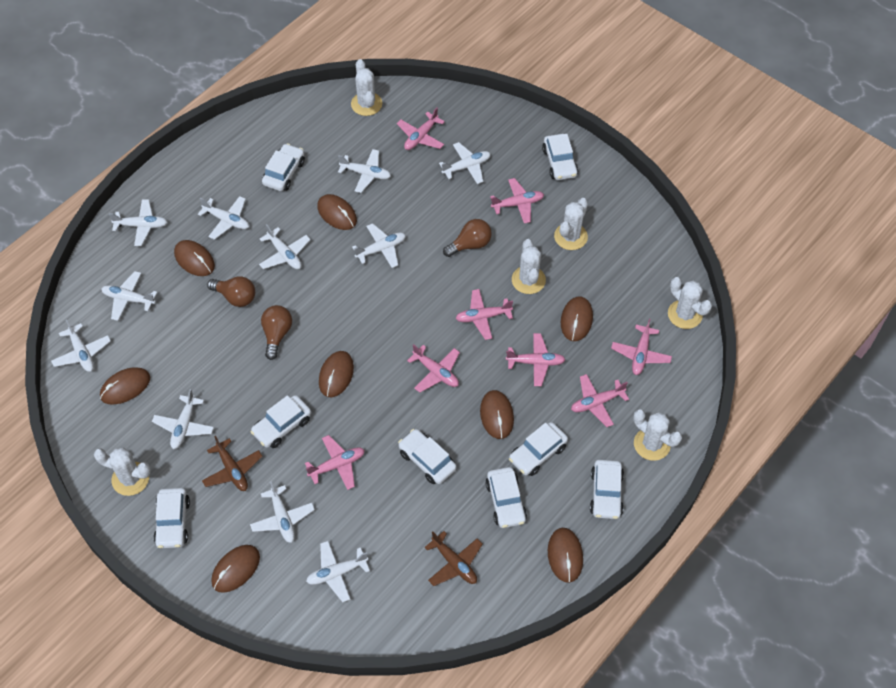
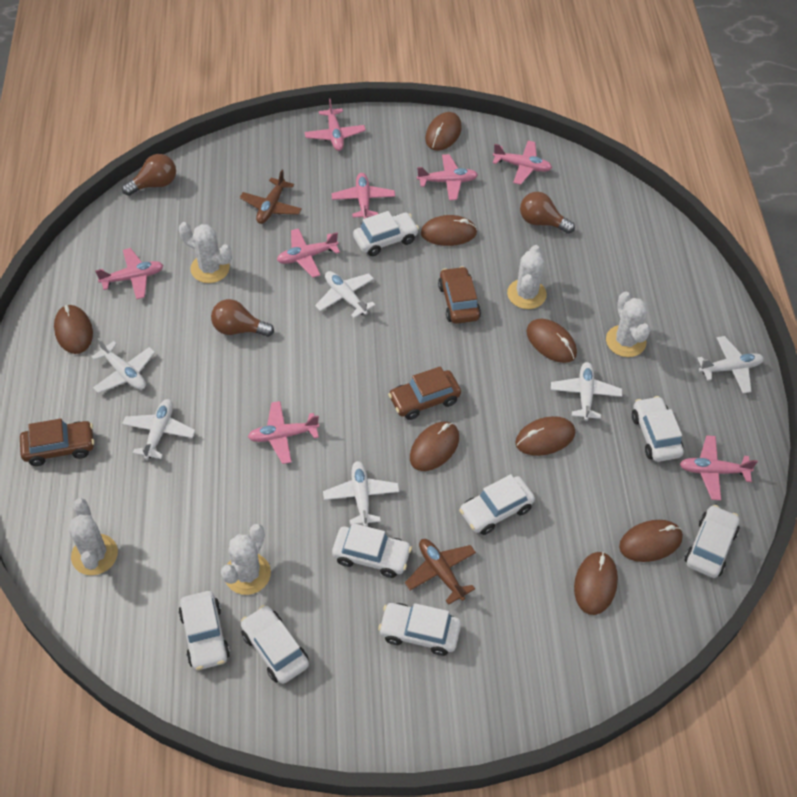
brown car: none = 0 -> [20,419,95,466] [388,366,461,420] [438,266,481,324] = 3
white cactus: [94,447,151,496] [351,59,382,116] [512,239,546,294] [554,198,588,250] [633,409,682,461] [668,277,712,329] = 6 -> [68,498,118,575] [179,222,232,283] [221,524,271,595] [507,245,547,309] [606,292,650,357] = 5
white plane: [51,320,111,372] [101,271,157,321] [109,199,168,246] [152,389,214,449] [198,196,249,240] [250,481,315,543] [259,224,311,269] [306,541,370,602] [338,149,391,193] [352,223,406,268] [439,142,491,184] = 11 -> [92,338,155,393] [122,399,195,460] [315,271,376,318] [323,461,399,526] [551,362,622,421] [697,336,764,394] = 6

